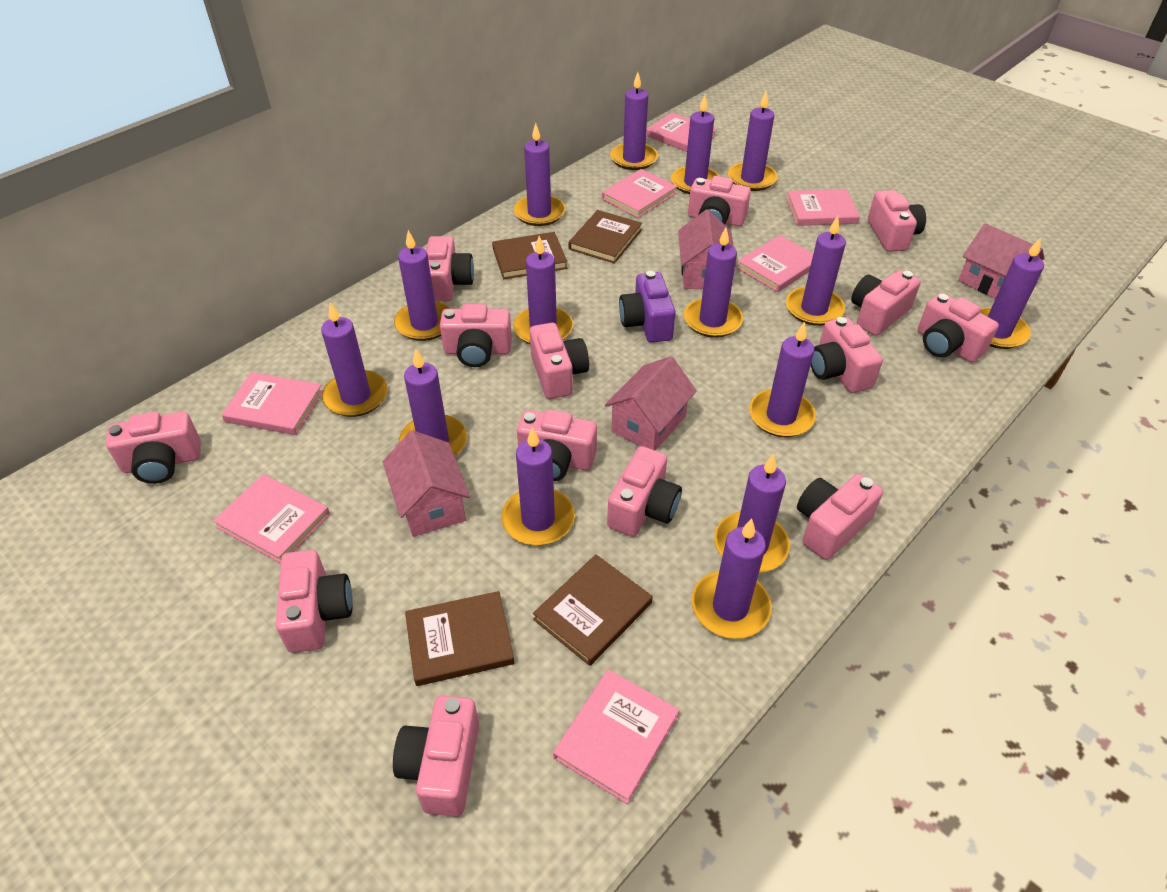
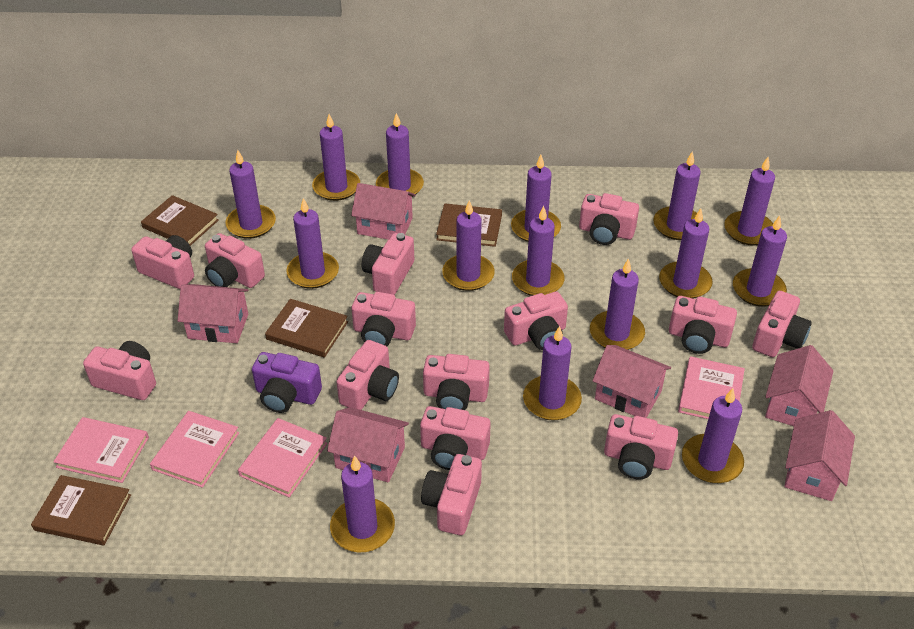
pink book: [213,474,330,564] [221,372,323,435] [553,669,679,804] [602,169,677,218] [646,112,717,152] [737,235,814,292] [786,189,860,226] = 7 -> [53,417,149,483] [150,411,239,488] [238,418,328,497] [678,356,745,419] = 4
pink house: [383,430,470,537] [605,356,697,451] [678,209,736,289] [958,223,1045,299] = 4 -> [178,284,249,343] [327,407,409,483] [351,183,416,240] [592,345,671,418] [765,345,833,426] [784,410,855,501] = 6

